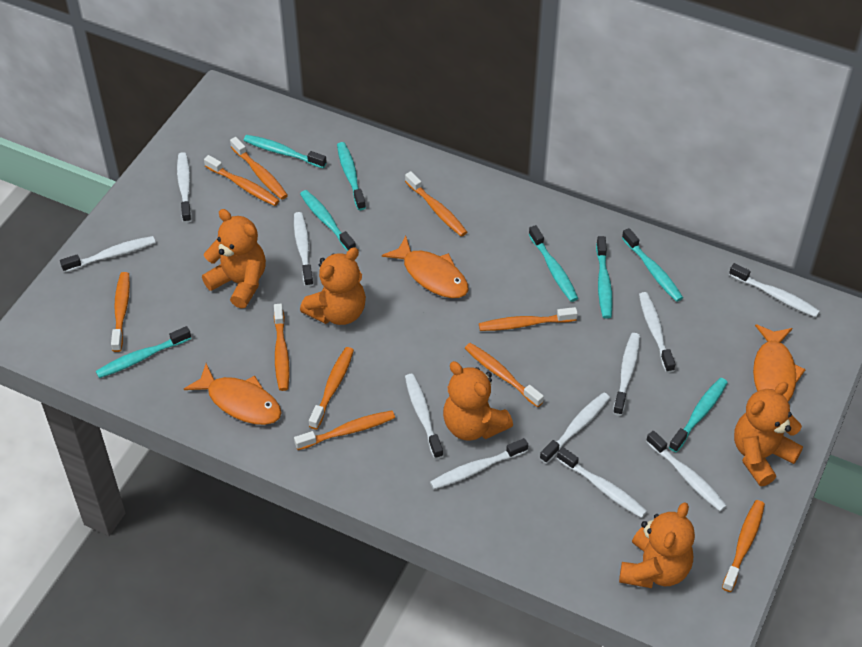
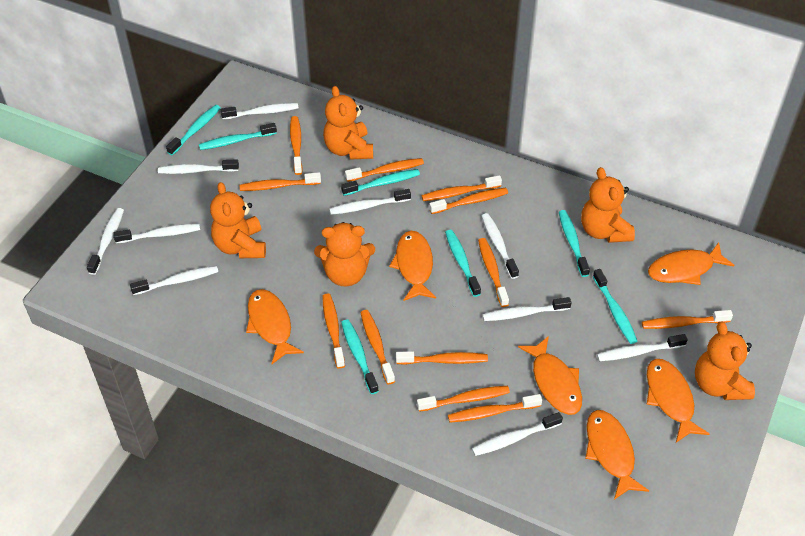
orange fish: [184,363,281,425] [382,236,469,298] [753,324,806,402] = 3 -> [246,289,304,364] [389,231,436,301] [518,336,582,415] [585,410,649,500] [646,359,709,442] [648,242,735,285] = 6
orange toothbrush: [111,272,130,352] [204,155,280,206] [230,137,288,200] [274,304,290,391] [294,411,395,450] [309,347,354,429] [405,171,467,237] [465,343,544,407] [479,307,578,331] [722,500,765,592] = 10 -> [240,172,321,191] [290,116,303,175] [322,293,345,369] [345,158,424,182] [360,310,395,384] [396,351,488,365] [417,386,510,412] [421,175,502,201] [429,188,508,214] [448,394,542,423] [478,238,509,307] [642,310,733,329] = 12
turquoise toothbrush: [96,326,191,378] [243,135,327,168] [300,190,356,251] [337,142,366,210] [529,225,578,302] [596,236,613,319] [622,228,683,302] [669,378,728,452] = 8 -> [166,105,220,155] [199,123,277,150] [341,169,420,196] [341,319,379,394] [445,230,481,297] [559,210,590,277] [593,269,637,344] = 7
white toothbrush: [60,236,156,273] [177,152,192,223] [294,212,314,287] [405,374,443,459] [430,438,528,489] [540,392,610,464] [557,447,647,518] [613,333,640,416] [639,292,675,373] [646,431,727,512] [729,263,820,317] = 11 -> [87,208,124,275] [113,224,200,244] [130,266,218,295] [158,159,239,174] [221,103,298,120] [329,189,411,215] [472,412,563,456] [482,213,519,279] [482,297,572,321] [597,334,688,361] = 10

